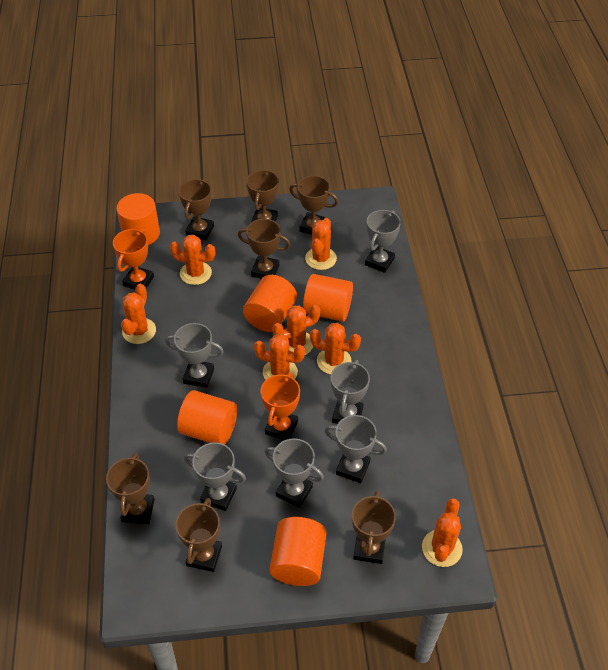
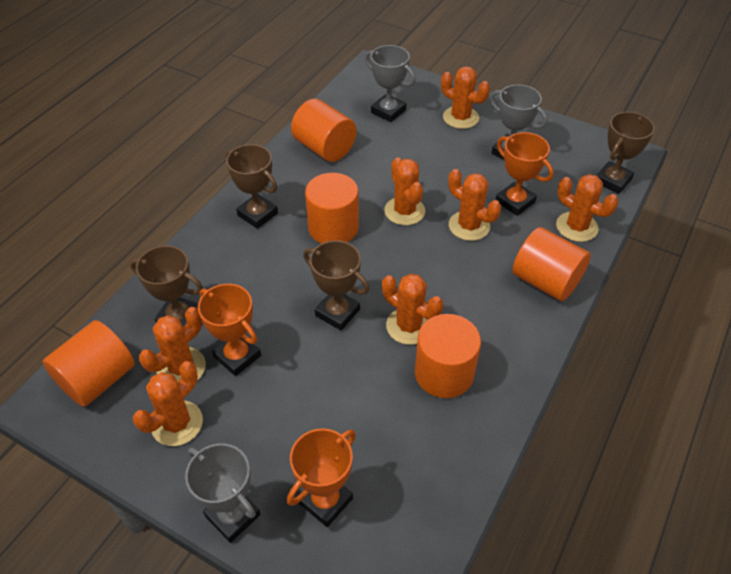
brown trophy: [106,453,155,524] [175,498,222,572] [178,179,214,240] [238,219,290,279] [246,169,279,222] [289,176,339,235] [352,491,396,564] = 7 -> [130,246,203,327] [226,144,278,229] [303,240,370,330] [596,112,655,194] = 4
grey trophy: [165,323,224,388] [184,442,246,511] [264,438,324,508] [325,415,387,483] [331,360,370,424] [365,210,401,273] = 6 -> [185,443,261,543] [365,45,416,122] [490,84,548,160] = 3
orange trophy: [113,229,154,290] [261,372,300,440] = 2 -> [198,284,261,376] [287,428,356,527] [496,132,554,216] = 3

